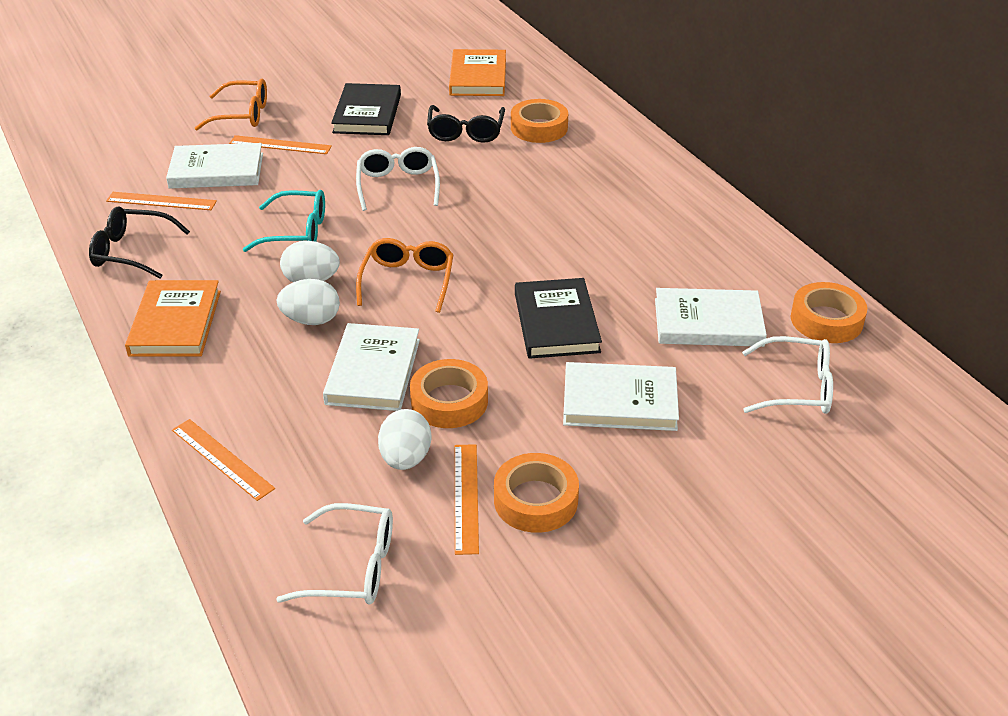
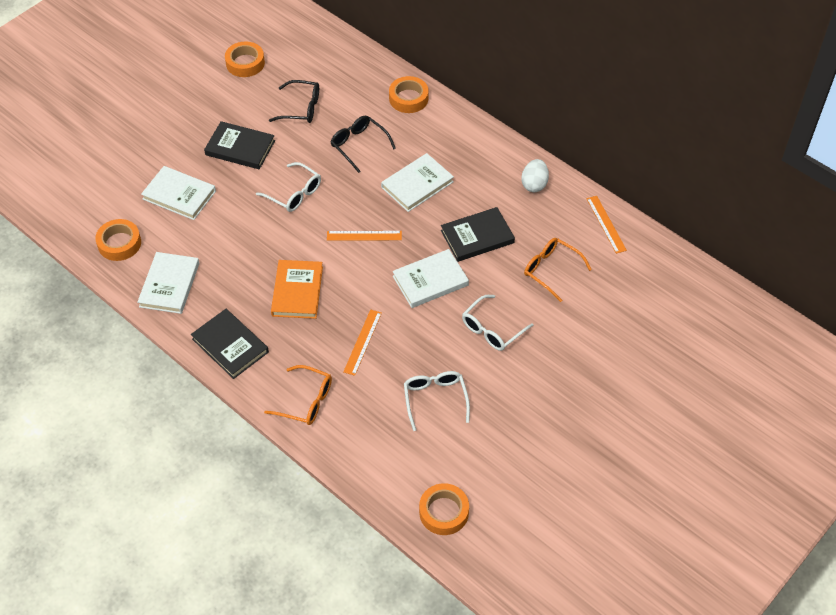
black book: [331,83,401,135] [515,278,602,359] = 2 -> [191,309,269,379] [204,121,275,169] [441,207,515,262] = 3
orange book: [125,280,221,357] [449,49,506,96] = 2 -> [271,260,323,319] = 1
orange ruler: [106,192,217,210] [172,419,275,501] [229,135,332,154] [455,444,479,555] = 4 -> [327,231,402,241] [343,309,382,376] [586,196,627,254] = 3
turquoise glasses: [243,190,325,252] = 1 -> none = 0
white egg: [277,279,340,325] [280,241,340,282] [378,409,432,470] = 3 -> [522,159,549,192] = 1

